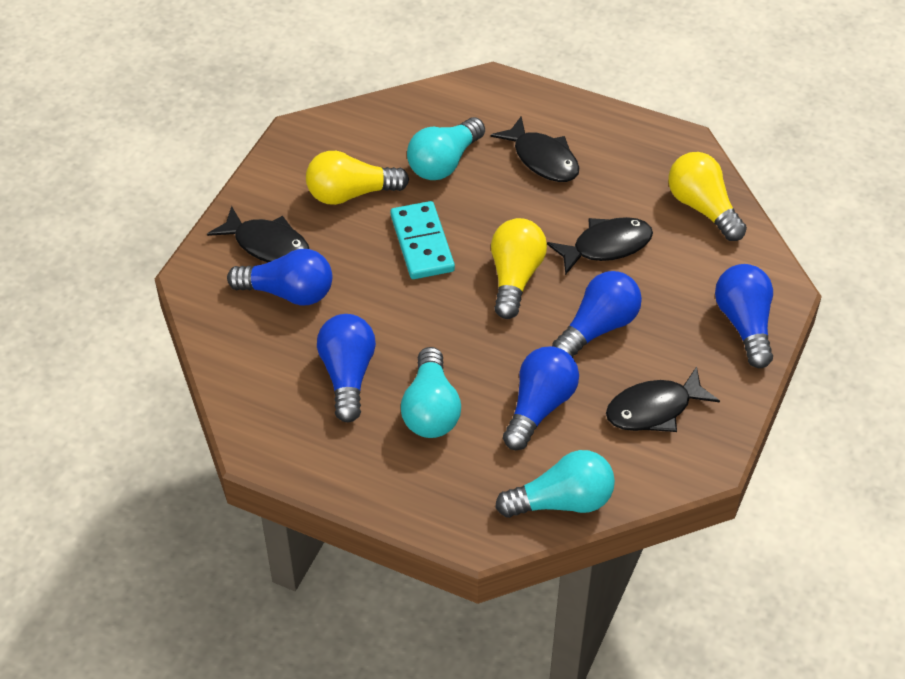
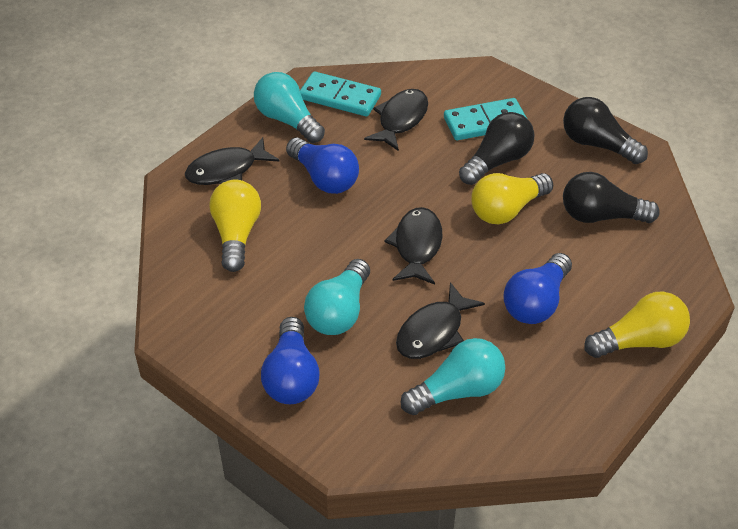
black light bulb: none = 0 -> [459,112,535,185] [563,97,648,164] [563,172,660,223] = 3
blue light bulb: [227,249,332,306] [317,314,376,422] [503,346,579,450] [552,271,642,357] [715,264,773,368] = 5 -> [261,317,320,404] [286,138,359,194] [503,253,572,324] = 3
turquoise domino: [391,201,455,279] = 1 -> [300,71,381,116] [444,98,527,140] = 2

